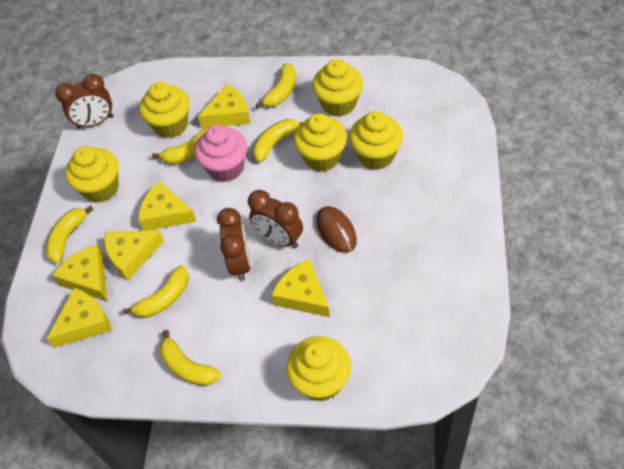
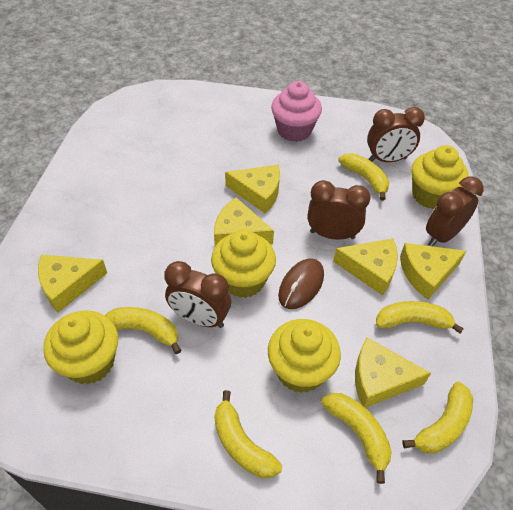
brown clock: [55,74,114,129] [217,208,251,281] [248,190,303,248] = 3 -> [164,261,231,328] [307,180,371,240] [367,107,425,162] [426,176,484,246] = 4
yellow cupcake: [65,146,119,203] [139,82,189,138] [286,336,351,401] [294,113,347,172] [312,59,363,117] [349,111,403,170] = 6 -> [43,310,118,384] [211,229,276,298] [268,319,341,393] [411,145,469,209] = 4

